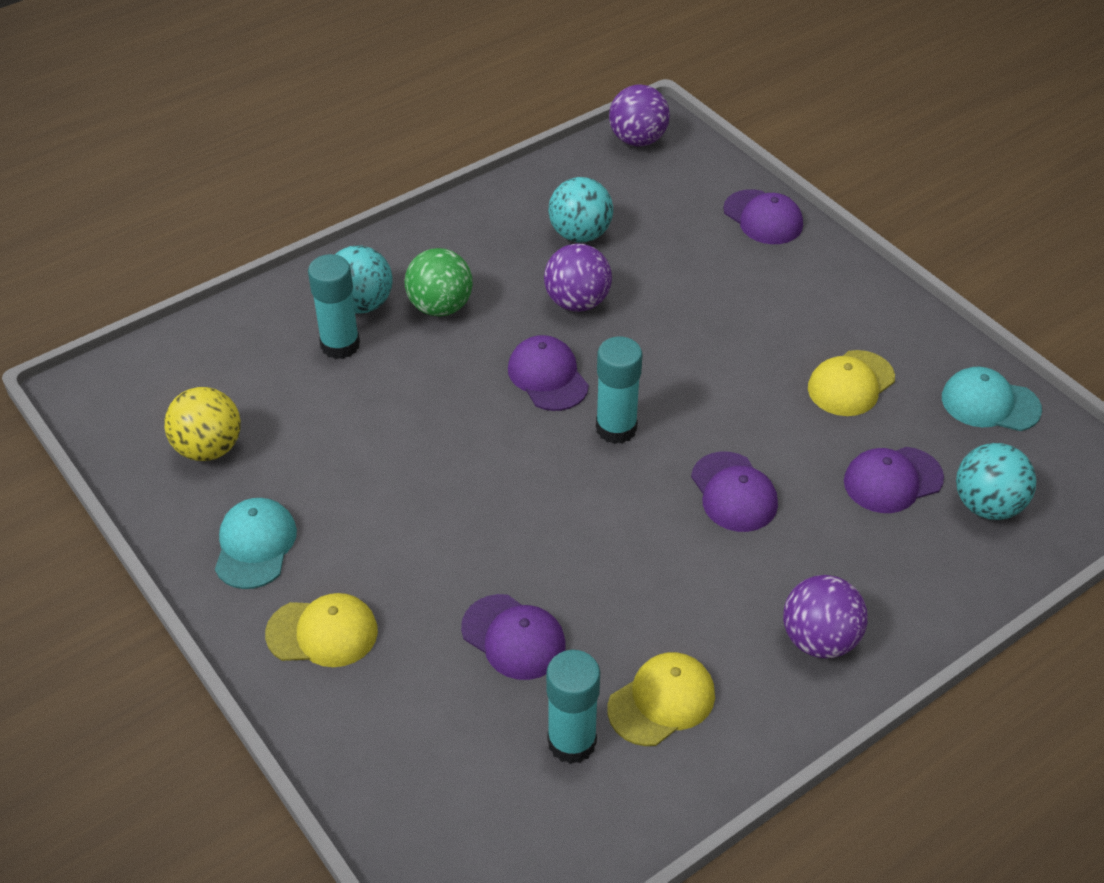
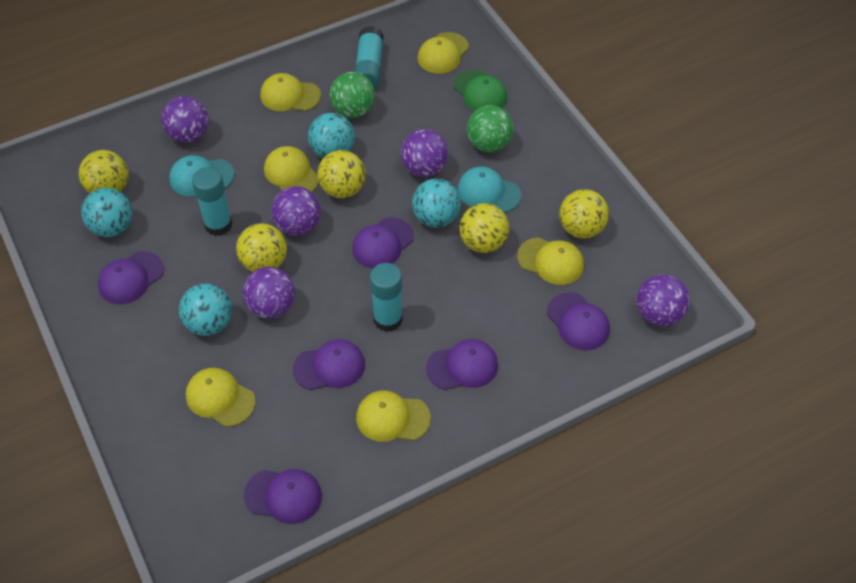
green ball: [404,248,473,316] = 1 -> [330,72,375,118] [467,105,514,152] = 2
green cap: none = 0 -> [454,70,507,111] = 1
purple ball: [544,243,612,312] [609,84,670,147] [783,575,868,658] = 3 -> [161,96,209,143] [243,267,295,318] [271,186,321,236] [401,129,448,177] [636,274,690,326] = 5
purple cap: [461,594,566,680] [508,335,589,411] [691,452,778,532] [723,189,803,244] [844,447,944,513] = 5 -> [98,251,164,304] [244,469,322,524] [293,339,365,390] [352,217,414,268] [426,339,498,390] [547,292,610,350] = 6
turquoise ball: [335,245,393,314] [548,177,613,242] [956,443,1037,520] = 3 -> [81,188,133,237] [179,284,232,336] [308,113,355,158] [412,178,461,228] = 4
yellow ball: [164,387,241,461] = 1 -> [79,150,129,194] [236,223,287,272] [318,150,366,198] [459,203,509,253] [559,189,609,239] = 5
yellow cap: [265,593,378,667] [607,652,715,746] [808,350,895,416] = 3 -> [186,368,255,427] [260,73,321,111] [264,146,319,192] [356,391,431,442] [417,32,469,74] [517,238,584,285] = 6

